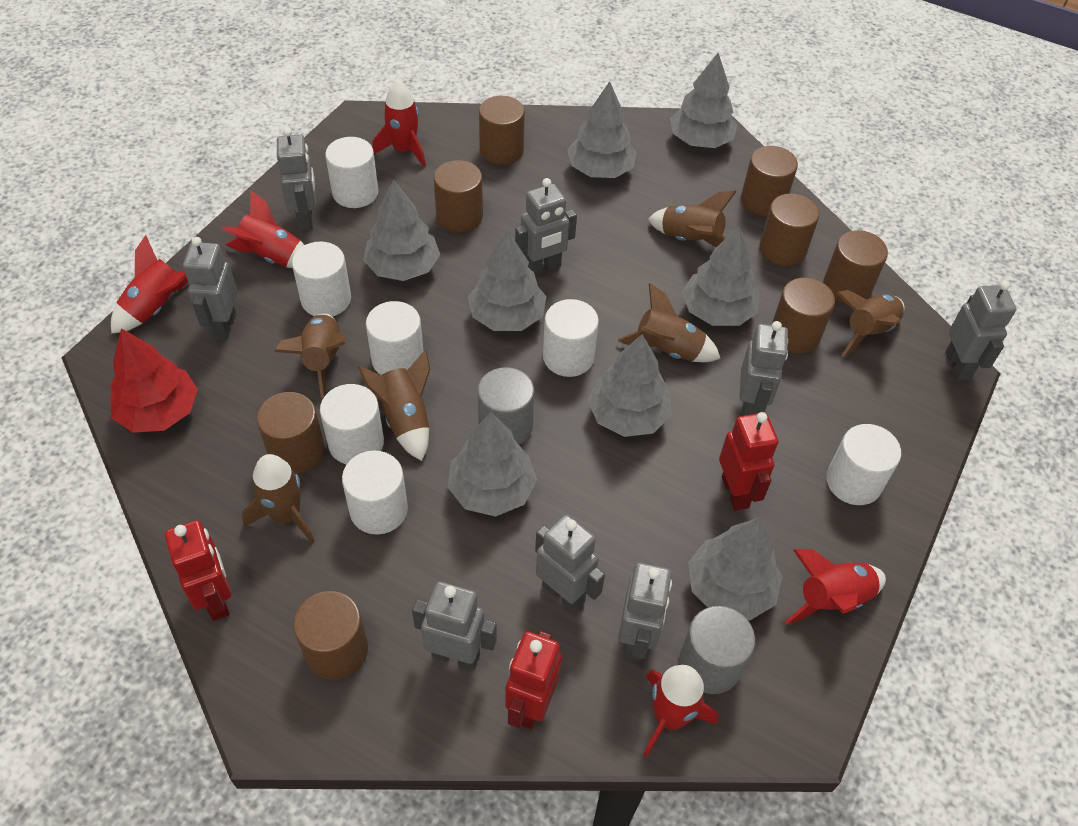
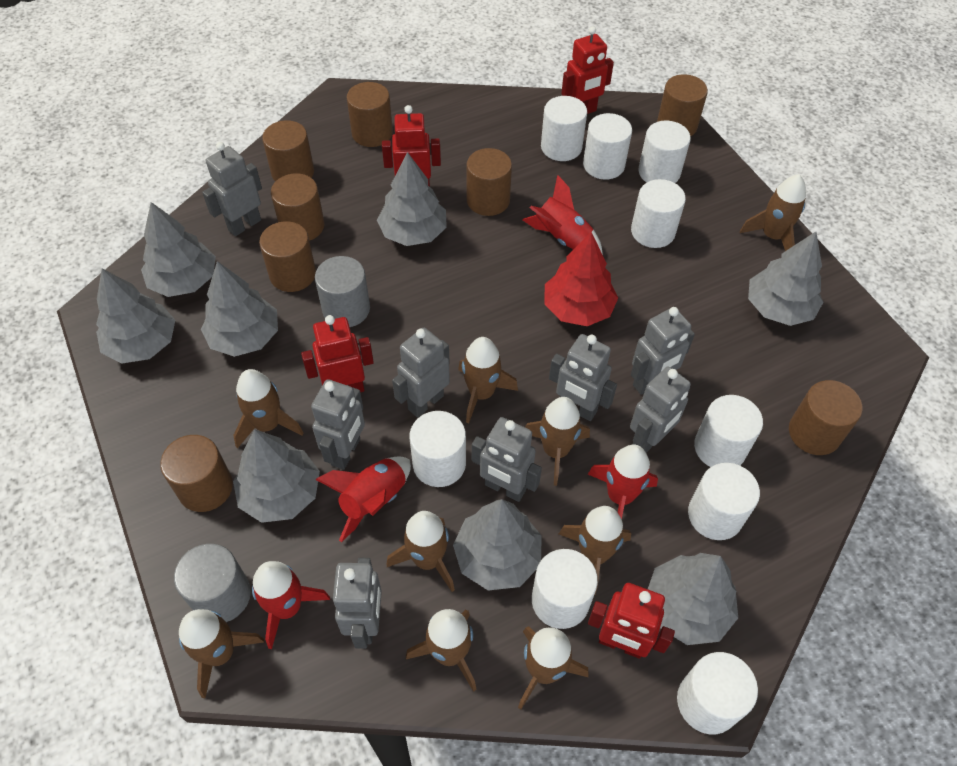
brown rocket: [242,454,314,543] [274,313,346,398] [358,349,430,461] [618,283,721,362] [648,191,737,247] [836,290,905,357] = 6 -> [179,609,264,698] [233,369,304,448] [386,511,455,592] [406,609,477,692] [458,337,518,423] [518,626,589,710] [525,397,590,486] [559,506,631,594] [740,174,806,251] = 9
red robot: [165,520,231,621] [505,631,562,729] [719,412,778,511] = 3 -> [301,315,374,392] [382,105,441,187] [561,26,614,114] [588,583,675,659] = 4
red rocket: [111,235,188,334] [221,191,304,268] [372,80,426,167] [643,665,718,757] [785,549,886,624] = 5 -> [252,561,330,649] [315,457,411,542] [522,175,603,255] [588,445,658,519] = 4
white cylinder: [292,241,351,316] [320,384,384,465] [325,137,378,208] [342,451,408,535] [366,301,423,375] [543,299,599,377] [826,424,901,505] = 7 -> [410,411,466,487] [532,549,598,629] [541,96,587,161] [583,113,632,180] [631,179,686,248] [638,121,691,183] [677,652,758,734] [688,463,760,540] [694,395,763,467] = 9

